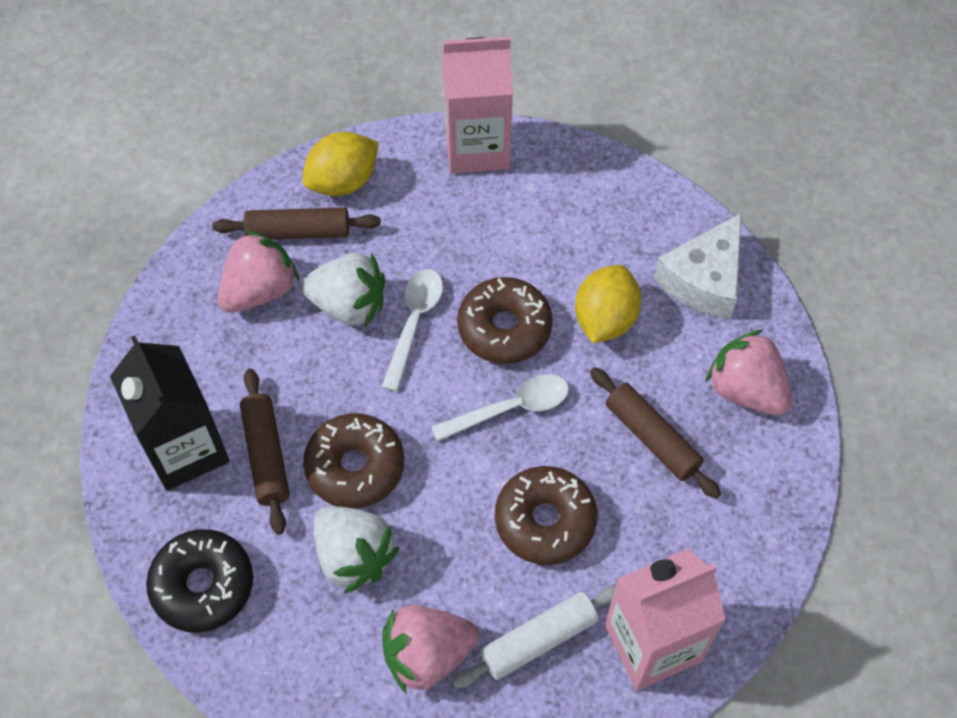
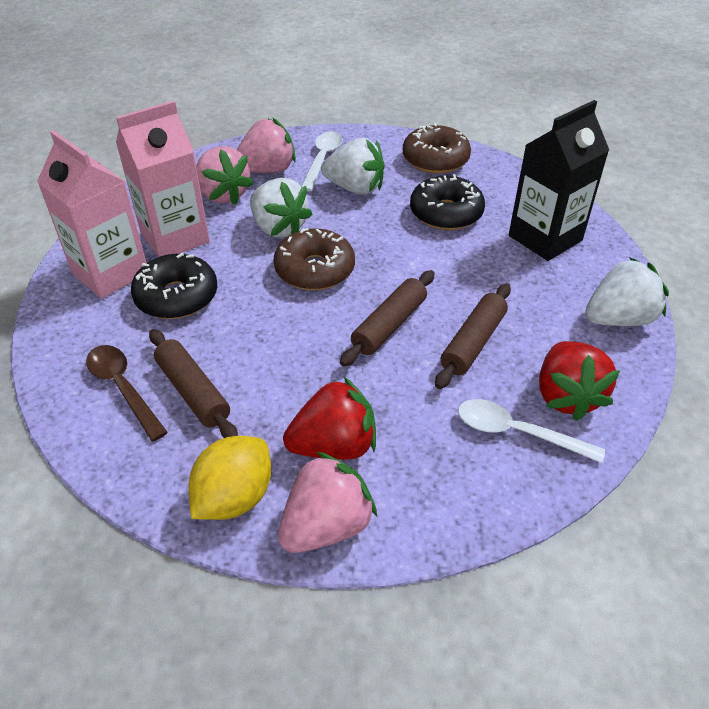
black donut: [146,529,253,633] = 1 -> [131,253,217,319] [410,174,485,230] = 2
brown donut: [303,413,404,509] [457,277,553,364] [495,466,597,565] = 3 -> [274,228,355,290] [403,123,471,174] = 2
brown spoon: none = 0 -> [86,345,168,441] = 1
red strawberry: none = 0 -> [283,376,376,460] [539,341,620,421] = 2
white cheese: [654,213,742,319] = 1 -> none = 0
white rolling pin: [452,585,616,688] = 1 -> none = 0
white strawberry: [301,253,385,328] [313,506,399,594] = 2 -> [250,178,312,238] [321,138,385,195] [585,257,669,326] = 3
yellow lemon: [302,132,379,196] [575,265,642,343] = 2 -> [188,436,271,520] = 1

